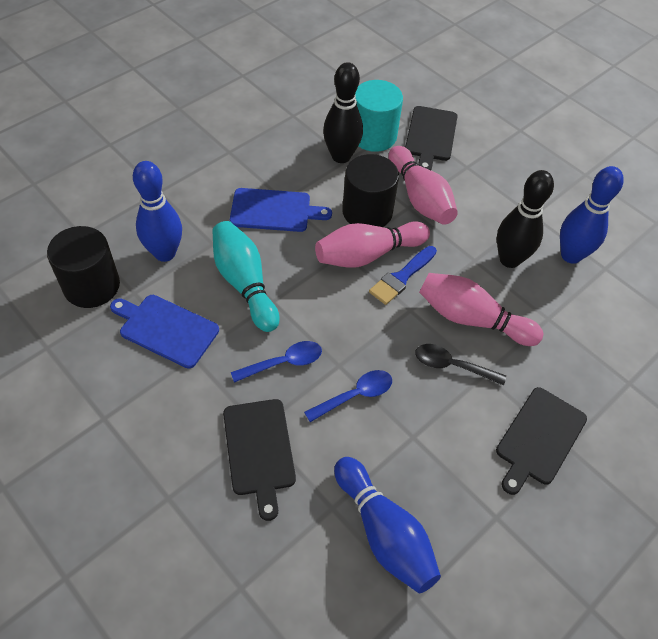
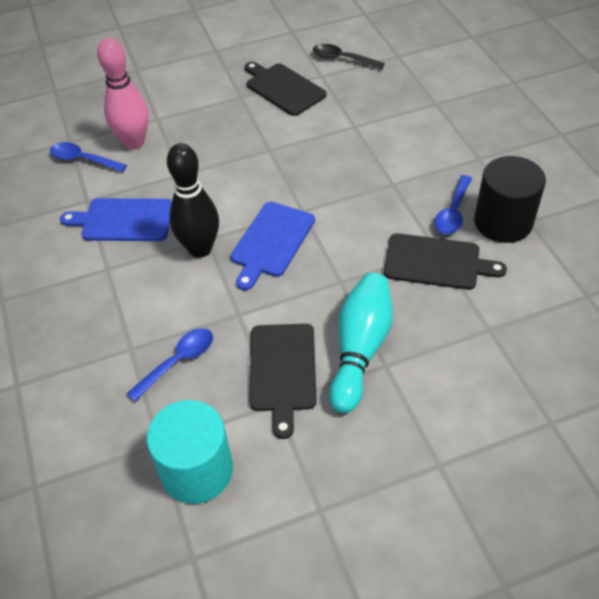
black bowling pin: [323,62,363,163] [497,170,554,268] = 2 -> [167,143,219,258] = 1
black cylinder: [47,226,120,308] [342,154,399,227] = 2 -> [474,156,546,243] = 1
blue bowling pin: [133,161,182,262] [334,457,441,593] [560,166,624,264] = 3 -> none = 0
blue brush: [369,246,437,305] = 1 -> none = 0
blue spoon: [231,341,322,383] [304,370,392,422] = 2 -> [50,142,127,172] [126,328,213,402] [435,175,472,234] = 3
pink bowling pin: [315,221,430,268] [388,146,458,225] [419,273,543,346] = 3 -> [97,38,149,150] = 1

